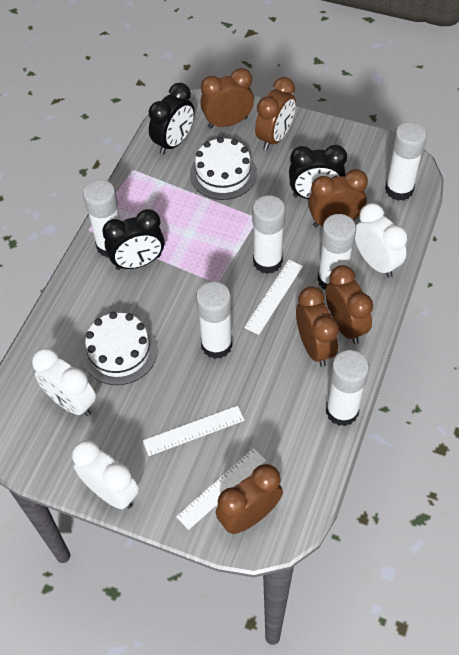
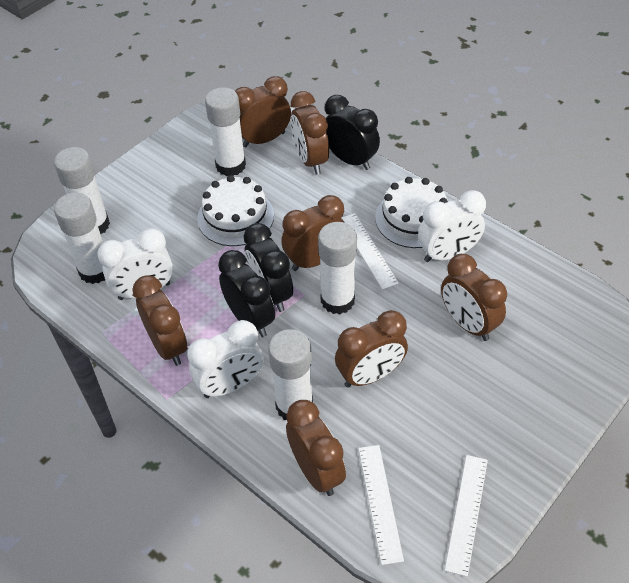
brown clock: [200,68,254,129] [216,464,283,534] [255,77,296,151] [296,286,339,367] [308,169,368,227] [326,265,373,344] = 6 -> [132,275,187,366] [235,76,291,147] [281,195,345,271] [286,400,346,496] [291,91,329,175] [335,310,408,388] [441,254,507,341] = 7
white glue stick: [83,180,120,257] [196,282,232,359] [252,195,286,274] [317,214,356,290] [326,350,369,426] [385,122,427,201] = 6 -> [54,147,110,234] [54,193,105,284] [205,87,246,176] [268,329,313,420] [318,222,357,314] = 5

